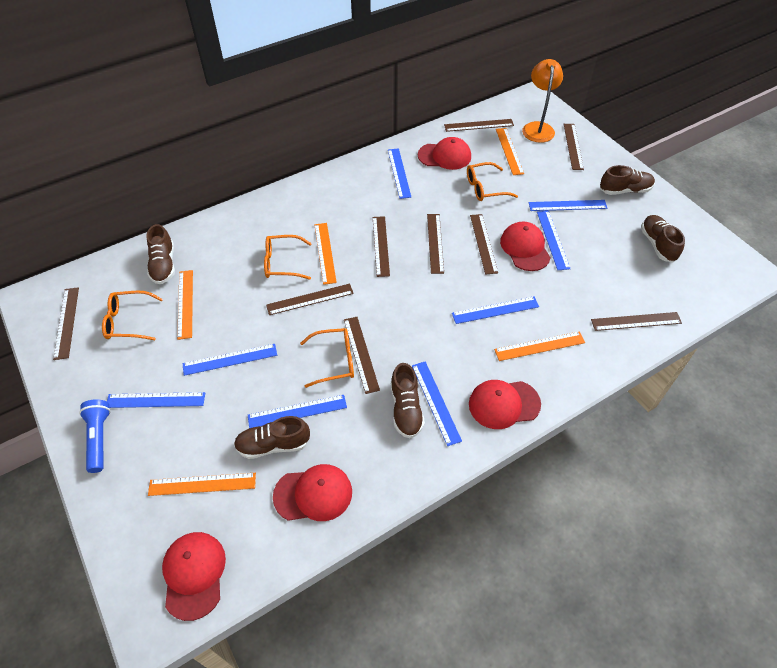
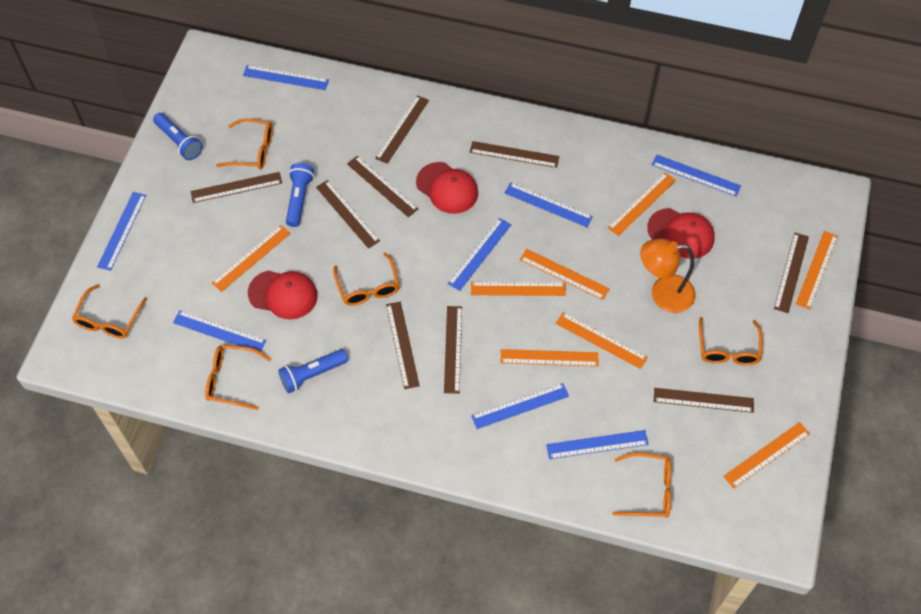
blue flashlight: [79,399,111,473] = 1 -> [153,113,203,160] [278,349,348,393] [286,163,314,227] = 3
brown shoe: [146,224,175,284] [234,416,310,459] [391,363,425,438] [600,165,655,195] [641,215,685,263] = 5 -> none = 0
orange glasses: [102,291,163,340] [264,235,312,280] [300,328,354,388] [467,162,518,201] = 4 -> [72,284,147,338] [205,345,271,410] [216,118,273,169] [333,253,400,306] [613,453,671,518] [699,317,762,365] = 6
orange ruler: [148,473,256,496] [177,270,193,340] [314,223,337,285] [494,331,585,361] [496,128,524,175] = 5 -> [212,225,291,292] [471,282,566,296] [501,349,598,367] [520,249,610,300] [556,312,648,369] [607,172,676,236] [723,422,810,488] [796,231,838,310] = 8
red cap: [162,532,226,621] [273,464,352,521] [418,137,471,170] [469,380,541,429] [500,222,550,271] = 5 -> [248,270,318,320] [416,162,478,214] [647,208,715,259] = 3

